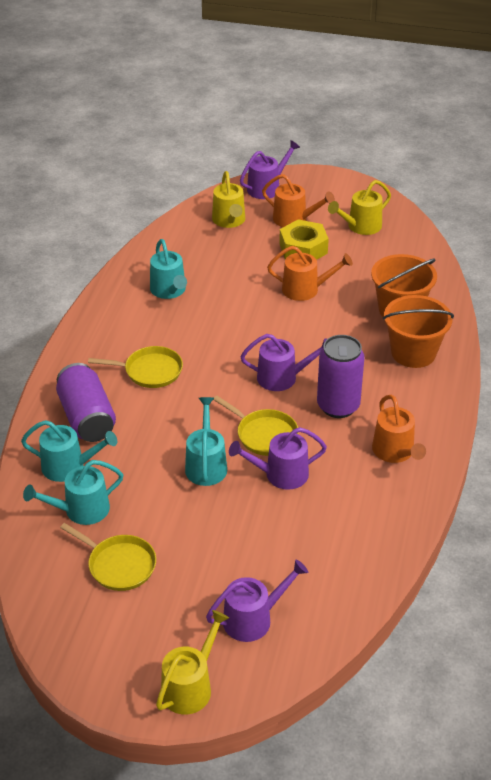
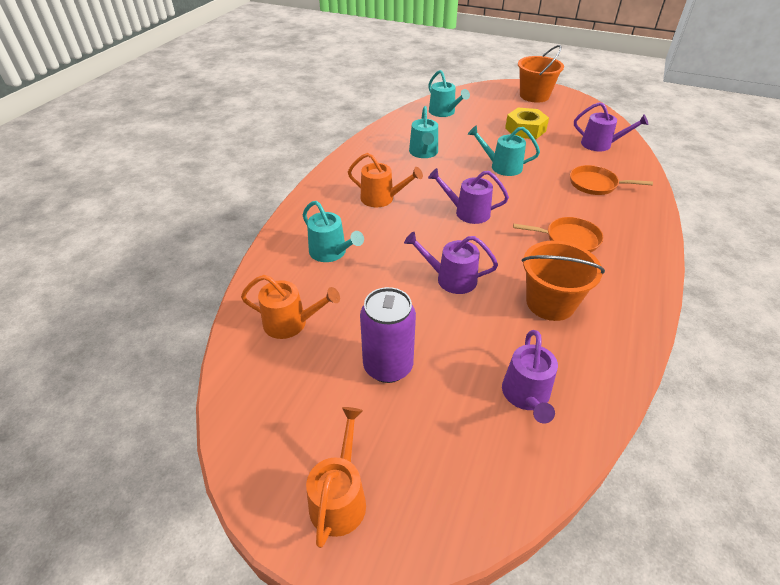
orange pan: none = 0 -> [513,217,604,252] [570,165,653,195] = 2
purple can: [56,363,116,442] [317,335,365,418] = 2 -> [360,287,416,383] = 1
yellow pan: [60,523,156,591] [88,346,183,388] [213,396,299,456] = 3 -> none = 0
yellow watering can: [156,610,229,715] [212,171,245,228] [328,180,391,235] = 3 -> none = 0

